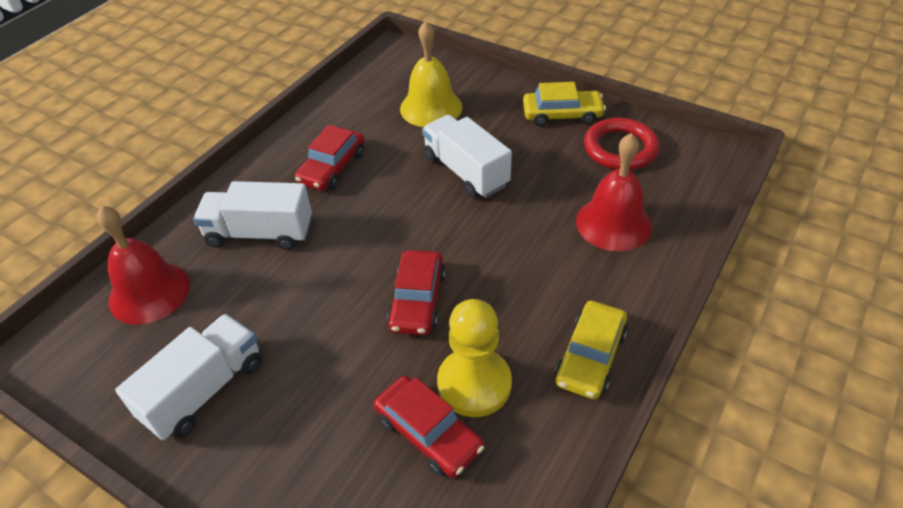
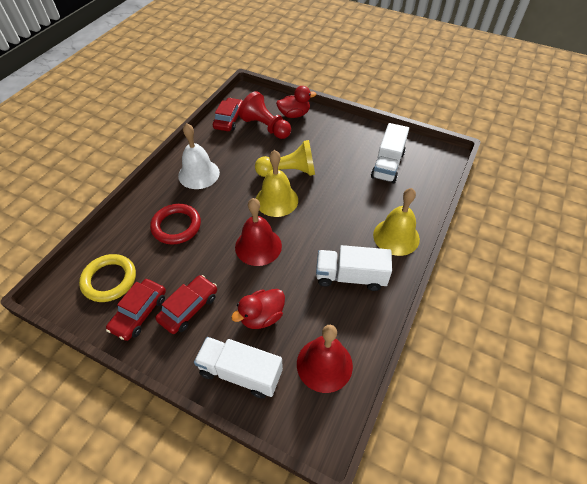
red duck: none = 0 -> [231,289,285,329] [276,86,316,118] = 2
red pawn: none = 0 -> [239,91,291,139] = 1
white bell: none = 0 -> [178,123,220,189] = 1
yellow bell: [400,21,463,127] = 1 -> [256,150,298,217] [373,188,420,256] = 2
yellow car: [523,82,606,126] [555,301,627,399] = 2 -> none = 0
yellow ring: none = 0 -> [79,254,136,302] = 1

